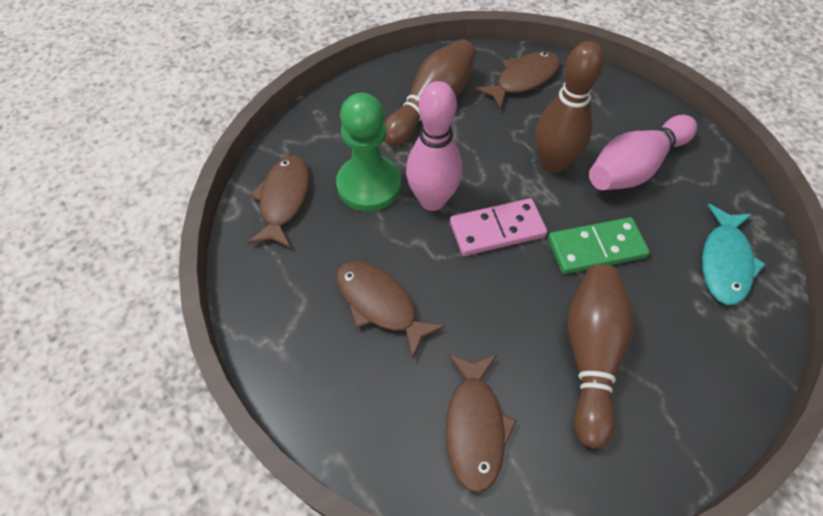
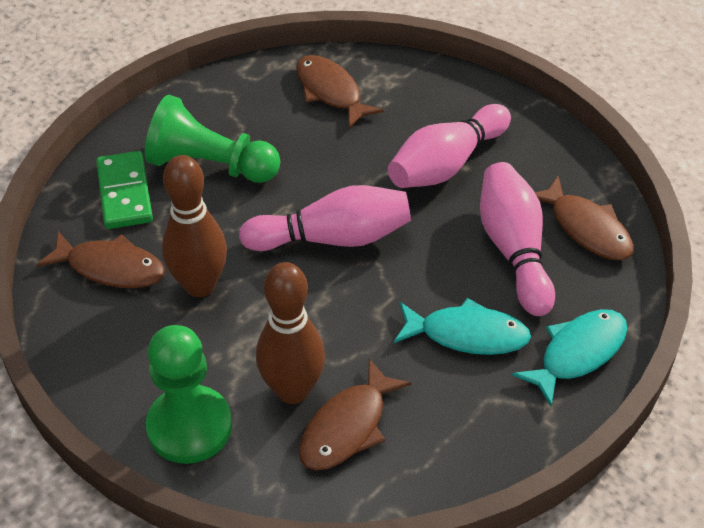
brown bowling pin: [384,39,476,146] [535,41,604,173] [568,264,634,449] = 3 -> [162,155,227,297] [256,262,325,404] = 2
green pawn: [336,93,401,212] = 1 -> [145,95,281,183] [146,325,232,464] = 2
pink bowling pin: [406,81,462,211] [589,115,697,190] = 2 -> [239,185,411,251] [388,104,511,188] [480,162,555,316] = 3
pink domino: [450,198,547,256] = 1 -> none = 0
turquoise fish: [702,204,766,305] = 1 -> [394,298,531,355] [512,309,627,406] = 2

